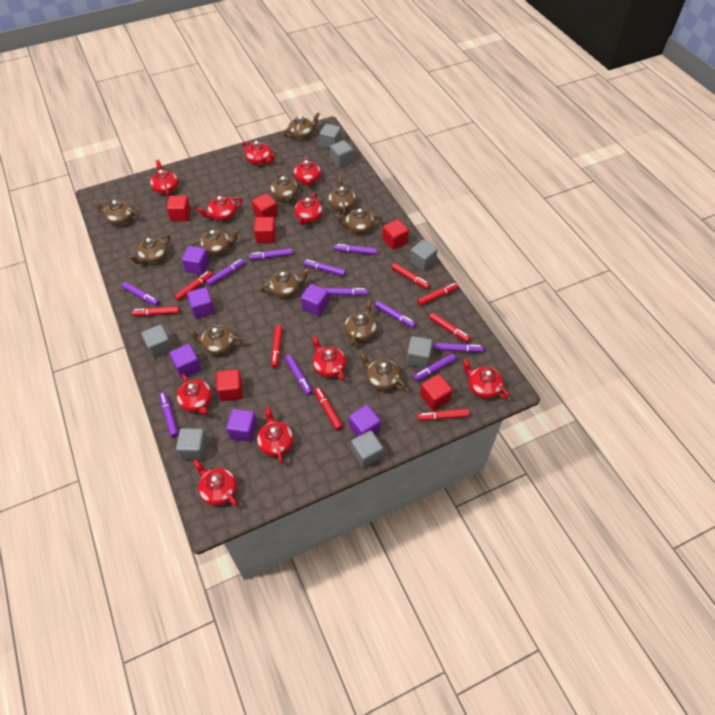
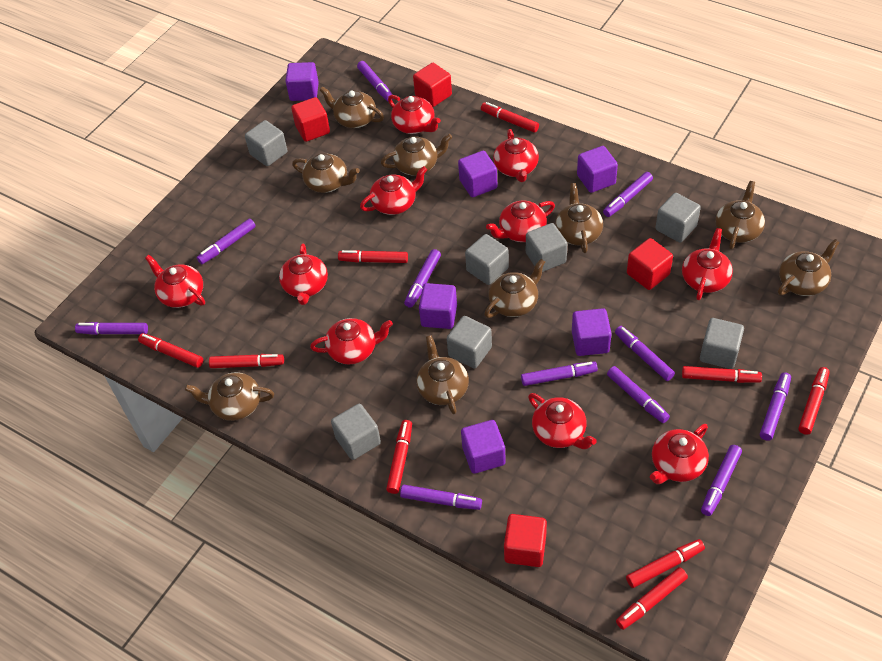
brown teapot: [93,200,139,225] [128,235,171,264] [187,325,243,355] [192,229,239,255] [261,268,309,298] [270,172,298,203] [284,112,320,140] [328,175,356,215] [334,208,382,234] [344,299,377,347] [359,352,406,390] = 11 -> [185,372,274,421] [292,153,360,193] [320,87,384,128] [381,134,452,176] [416,335,469,414] [484,259,545,318] [555,183,603,253] [715,181,765,249] [778,239,840,296] = 9
red cube: [166,196,191,221] [216,369,243,401] [252,193,278,218] [254,217,276,243] [383,219,409,250] [420,374,452,410] = 6 -> [291,97,330,142] [413,63,452,107] [504,514,547,567] [627,238,673,290] = 4
red marker: [132,306,180,316] [174,271,213,301] [271,325,282,368] [314,387,343,431] [391,263,430,289] [417,283,458,306] [417,409,469,421] [429,313,471,342] = 8 -> [138,333,203,368] [209,354,284,368] [338,250,408,263] [386,420,412,494] [481,102,539,133] [616,567,688,630] [626,539,705,588] [682,366,762,383] [798,367,830,435] = 9

